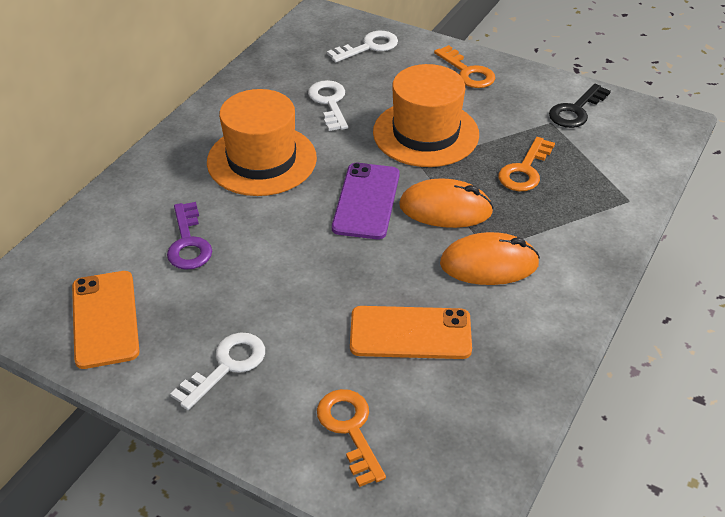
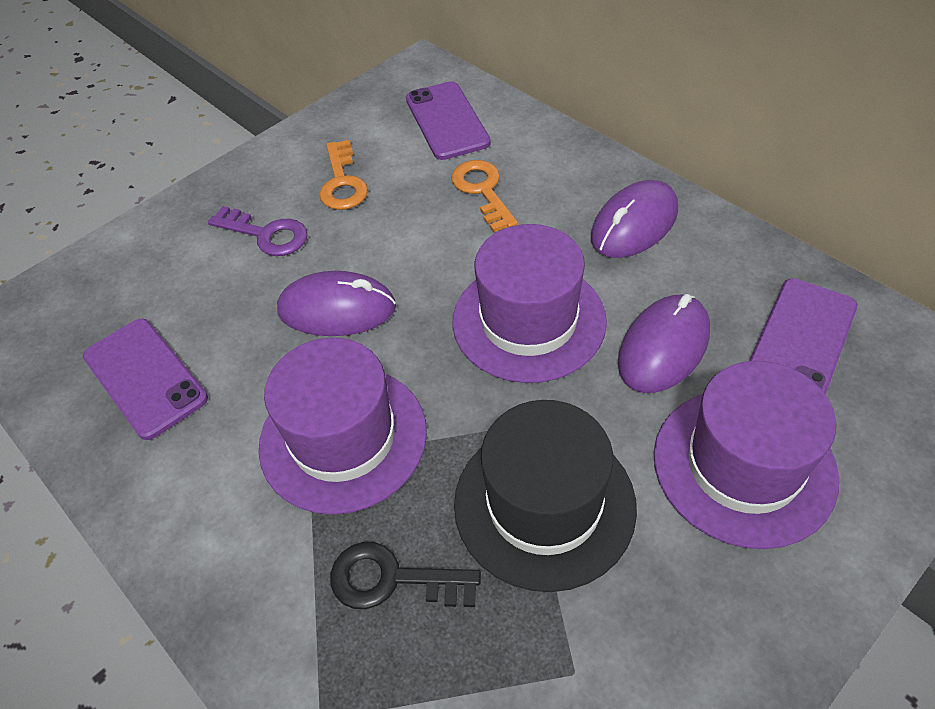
black hat: none = 0 -> [454,400,637,592] = 1
orange hat: [207,89,317,196] [373,64,479,167] = 2 -> none = 0
orange key: [317,389,386,487] [434,45,496,88] [499,137,555,191] = 3 -> [319,140,368,210] [451,160,518,232] = 2
orange mouse: [399,178,494,228] [440,232,540,285] = 2 -> none = 0
orange phone: [72,271,140,369] [350,306,472,359] = 2 -> none = 0
purple hat: none = 0 -> [259,338,427,515] [452,224,607,383] [654,361,839,549] = 3
purple mouse: none = 0 -> [277,271,396,336] [591,180,678,258] [618,294,710,393] = 3
purple phone: [332,163,400,239] = 1 -> [83,319,208,440] [406,81,491,160] [749,278,858,395] = 3
white key: [170,332,265,410] [308,80,348,131] [327,31,398,62] = 3 -> none = 0

